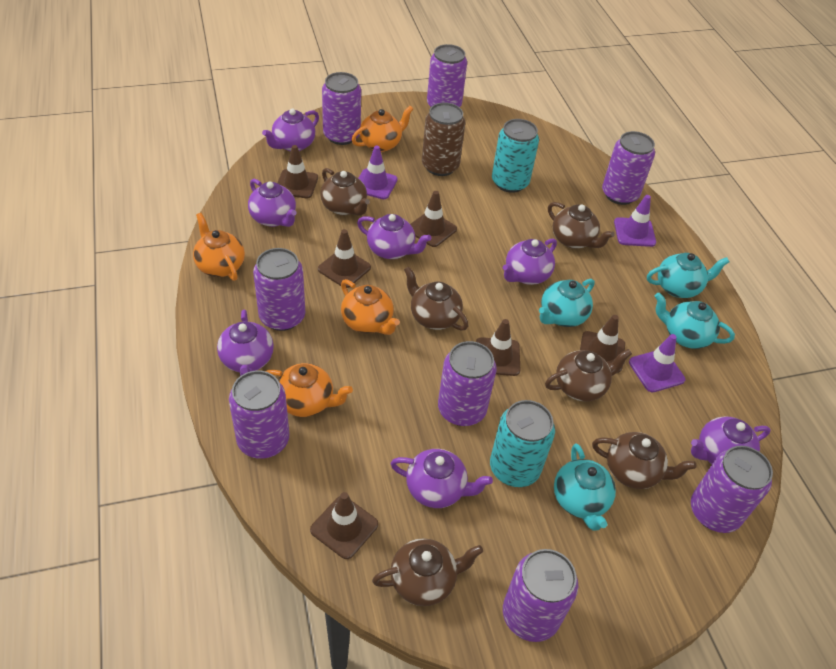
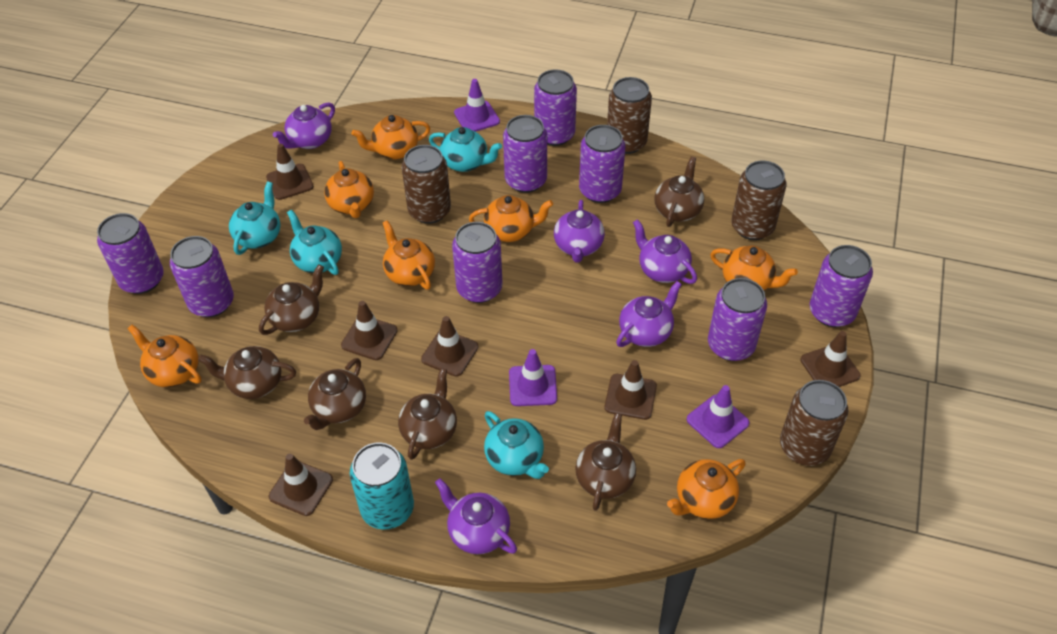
brown can: [422,102,465,176] = 1 -> [401,145,451,224] [607,77,652,154] [731,160,787,240] [780,380,849,466] = 4
orange teapot: [193,213,245,281] [266,363,353,417] [341,279,400,335] [352,106,413,152] = 4 -> [128,325,202,387] [324,161,374,218] [351,115,430,159] [383,220,435,290] [469,195,553,242] [667,459,746,519] [710,246,798,290] = 7
purple teapot: [217,310,274,376] [248,179,297,227] [262,109,319,151] [357,214,431,259] [390,449,493,508] [503,238,557,285] [691,416,771,464] = 7 -> [273,102,335,149] [435,478,517,554] [554,200,605,263] [616,281,682,347] [633,219,697,284] = 5
turquoise can: [490,400,555,487] [492,119,539,193] = 2 -> [350,442,414,530] = 1

